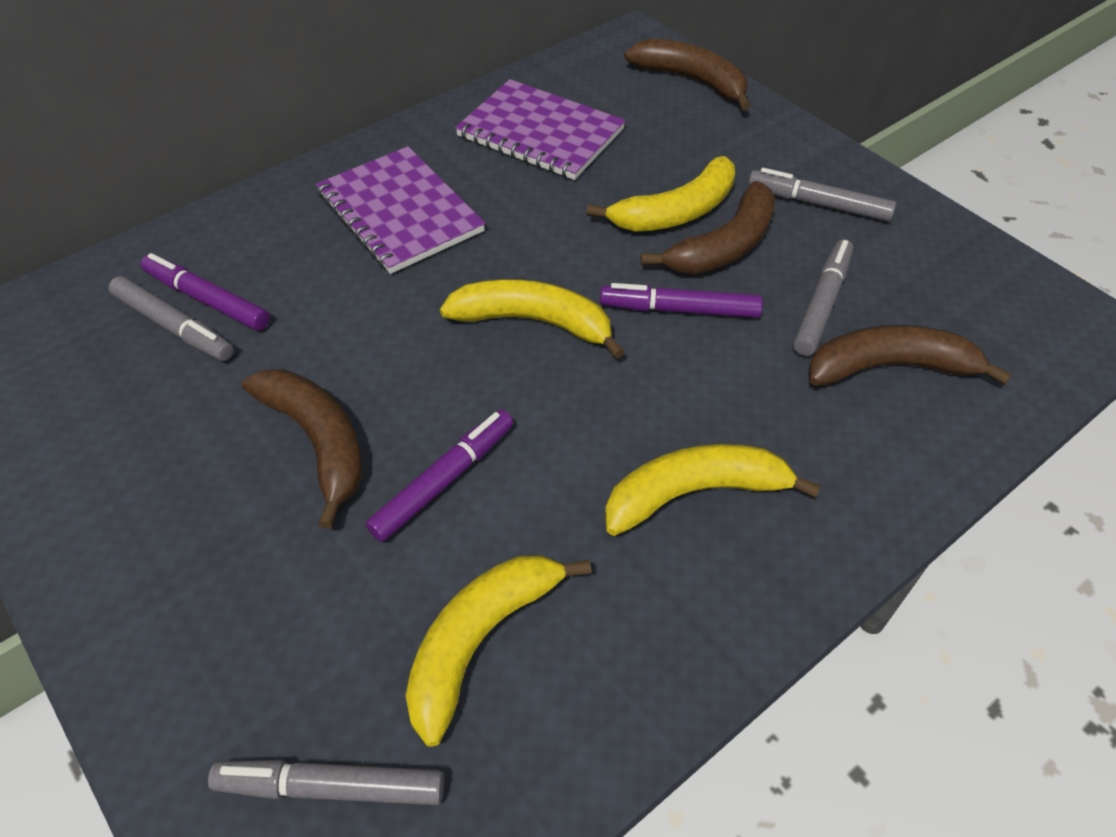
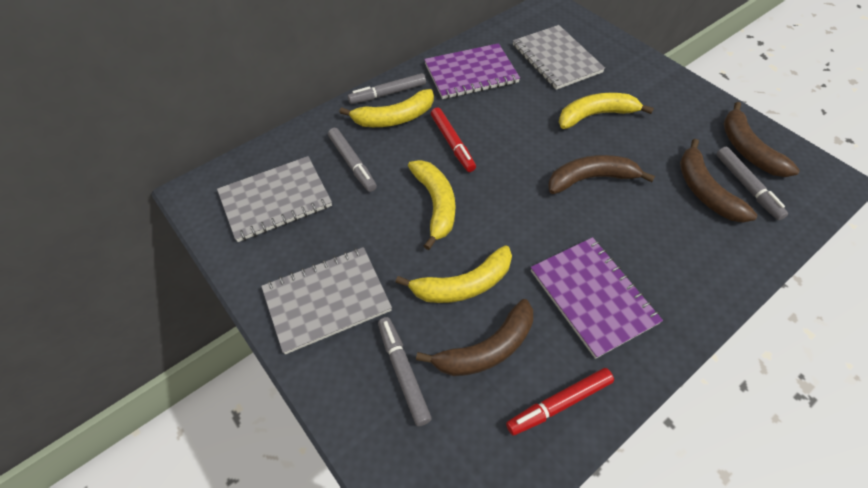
grey notebook: none = 0 -> [217,156,332,242] [261,247,392,354] [513,25,605,90] = 3
purple marker: [141,253,270,331] [366,410,513,542] [600,283,763,318] = 3 -> none = 0
red marker: none = 0 -> [431,107,476,172] [506,368,614,436] = 2

